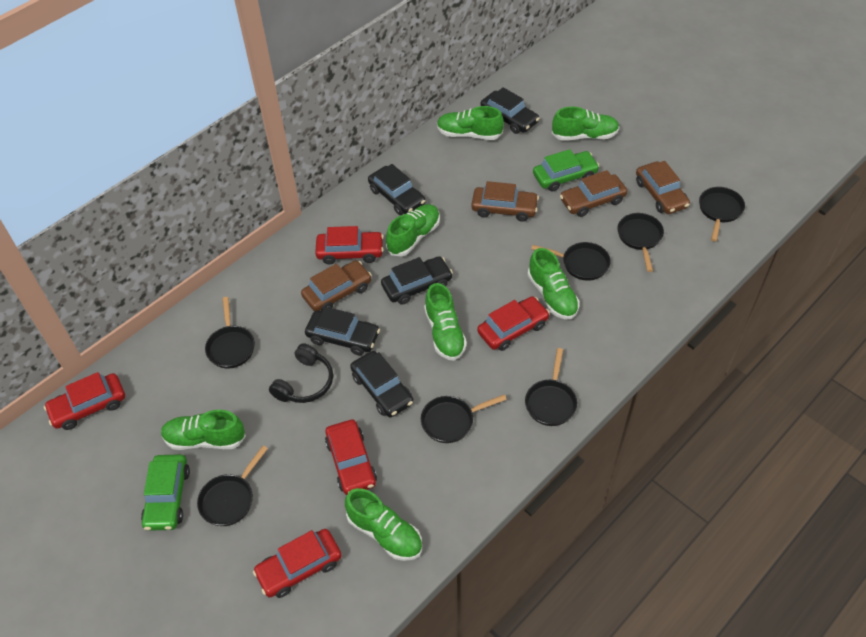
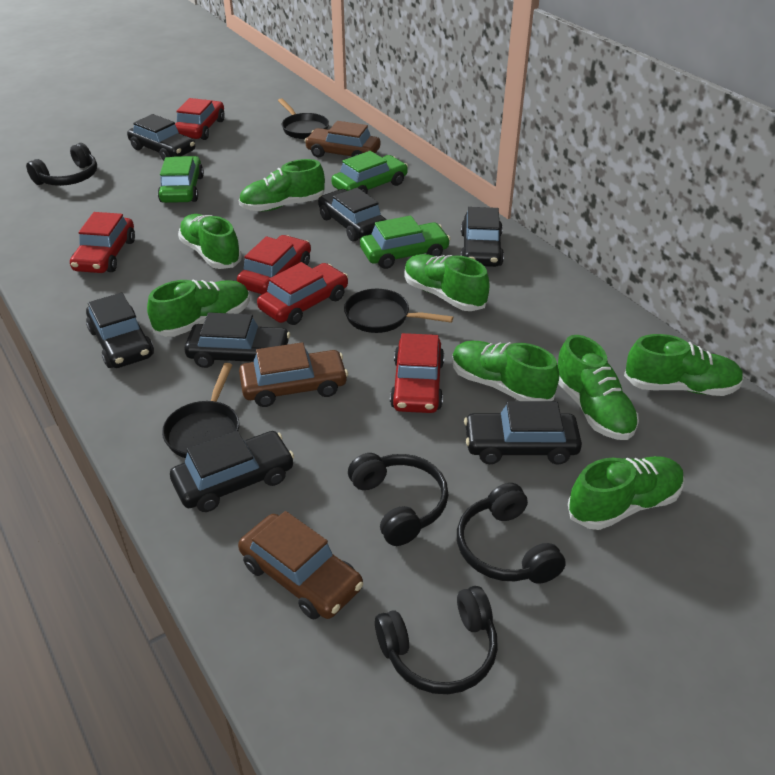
black car: [305,307,380,356] [350,351,414,417] [368,164,426,215] [381,256,453,305] [481,87,539,134] = 5 -> [86,293,154,368] [127,114,195,161] [170,431,294,512] [185,312,290,368] [318,188,386,242] [460,207,504,267] [464,401,582,464] = 7
black headphones: [269,343,333,403] = 1 -> [26,143,97,186] [348,453,448,546] [375,586,498,694] [457,483,566,584] = 4
black pan: [197,446,268,526] [205,297,255,369] [421,395,507,443] [525,348,577,426] [531,242,611,281] [618,213,664,272] [699,187,745,242] = 7 -> [162,363,240,458] [278,98,329,139] [344,289,453,333] = 3
brown car: [301,260,372,311] [471,181,539,222] [560,170,627,217] [636,161,690,214] = 4 -> [238,511,363,620] [239,342,348,407] [305,121,380,157] = 3
green car: [141,454,190,531] [533,149,599,192] = 2 -> [158,156,204,203] [331,151,408,194] [360,216,450,269] = 3
green shoe: [161,410,246,450] [345,488,422,561] [386,204,440,256] [424,283,467,361] [437,106,504,140] [528,248,579,319] [552,107,620,141] = 7 -> [147,279,250,337] [178,214,242,269] [239,159,325,211] [405,254,489,311] [452,341,559,401] [558,335,639,440] [568,456,684,530] [624,334,744,396] = 8

